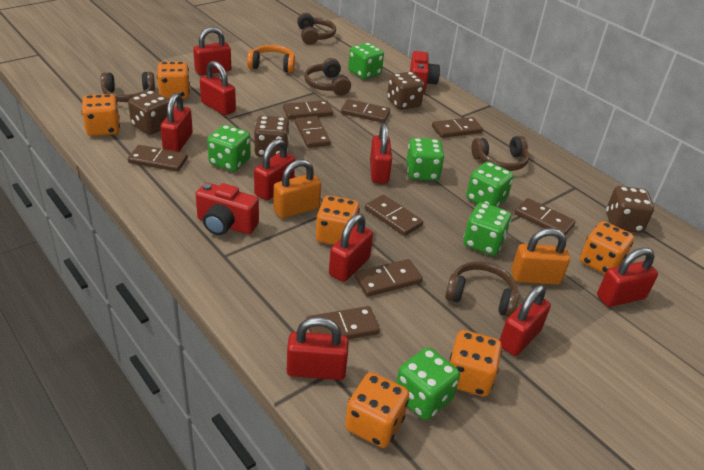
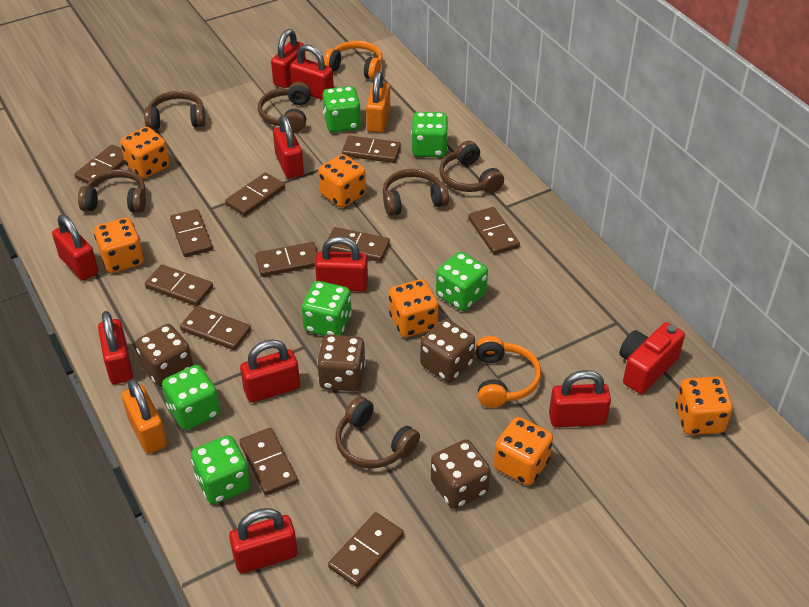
brown domino: [128,145,188,172] [283,100,333,120] [295,116,331,148] [307,306,380,339] [341,99,390,123] [355,259,423,297] [365,195,423,236] [432,117,483,138] [515,198,576,235] = 9 -> [75,144,125,187] [145,264,213,306] [170,209,213,257] [180,306,251,350] [225,172,285,216] [239,428,298,495] [255,242,318,277] [327,227,390,262] [328,512,404,587] [342,135,401,163] [468,207,520,255] = 11
brown headphones: [101,72,155,102] [297,13,336,45] [304,58,351,95] [445,261,519,317] [471,136,530,171] = 5 -> [78,169,146,213] [144,91,206,130] [258,82,311,133] [335,396,420,468] [383,169,449,216] [439,141,504,193] = 6
orange headphones: [247,45,295,73] = 1 -> [324,41,383,80] [476,336,541,408] = 2
red camera: [196,182,259,235] [410,51,440,94] = 2 -> [619,322,685,394] = 1

